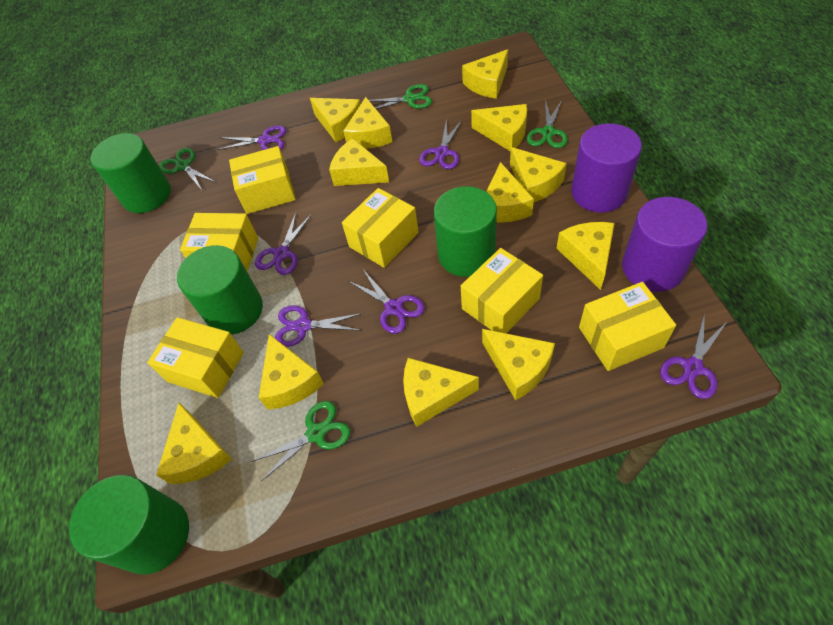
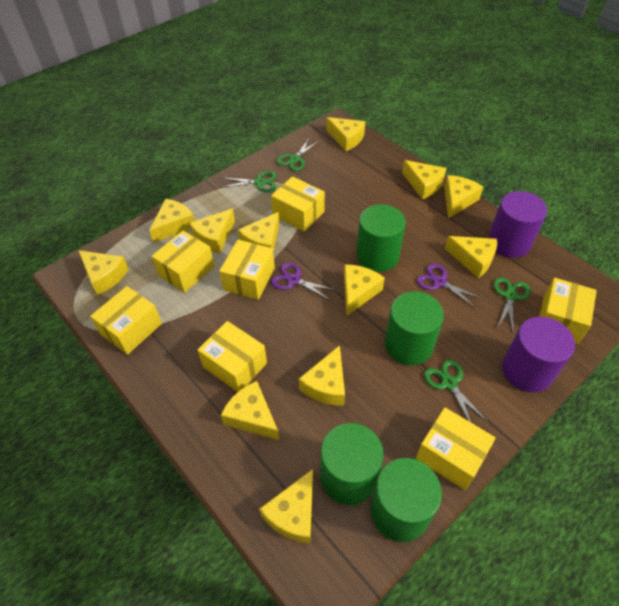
purple scissors: [218,125,287,150] [255,212,312,275] [275,305,363,347] [348,268,425,334] [419,118,462,169] [660,313,727,399] = 6 -> [271,263,336,301] [417,264,484,308] = 2
yellow box: [147,317,244,398] [180,213,258,272] [229,146,296,214] [342,188,419,268] [461,248,543,333] [579,282,676,371] = 6 -> [90,286,162,355] [151,231,214,293] [198,321,267,392] [219,240,275,300] [271,176,325,232] [416,407,496,490] [539,278,597,344] = 7

